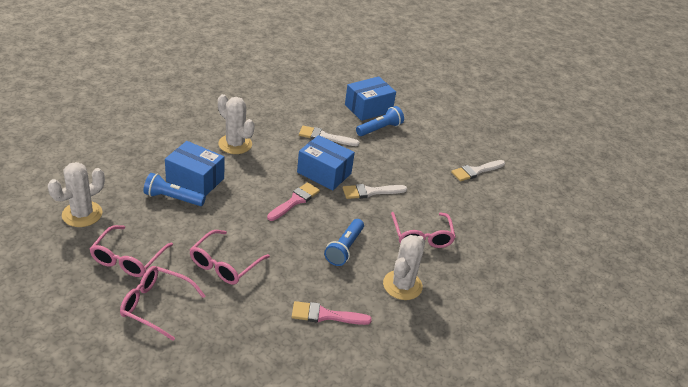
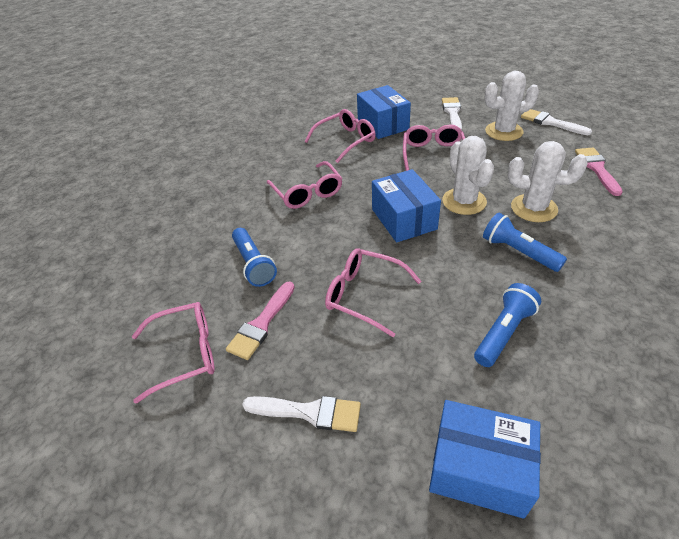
pink glasses: [90,225,173,277] [120,266,205,341] [190,230,270,285] [391,212,456,248] = 4 -> [132,302,215,404] [267,161,343,209] [305,109,376,163] [325,248,422,337] [403,124,465,171] = 5

